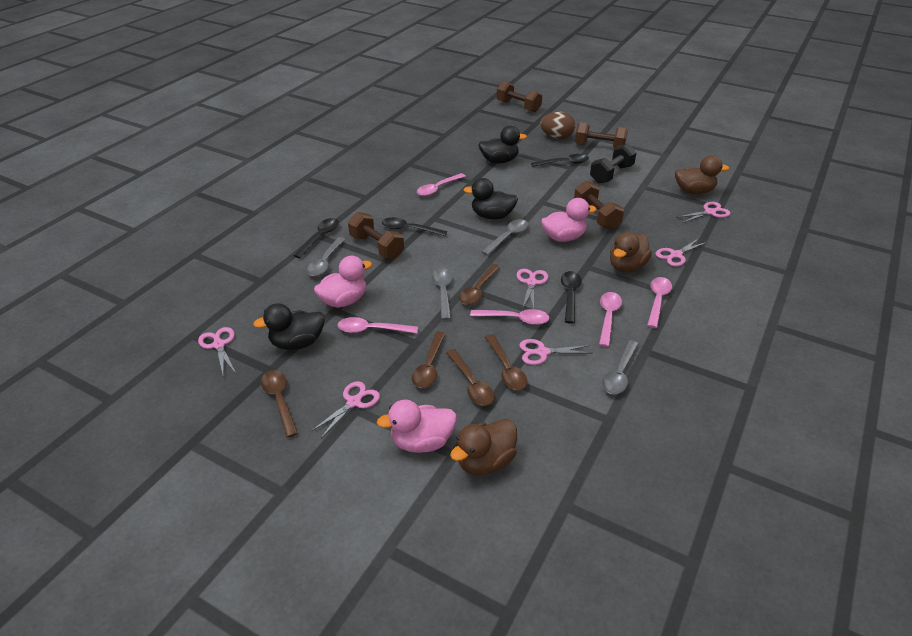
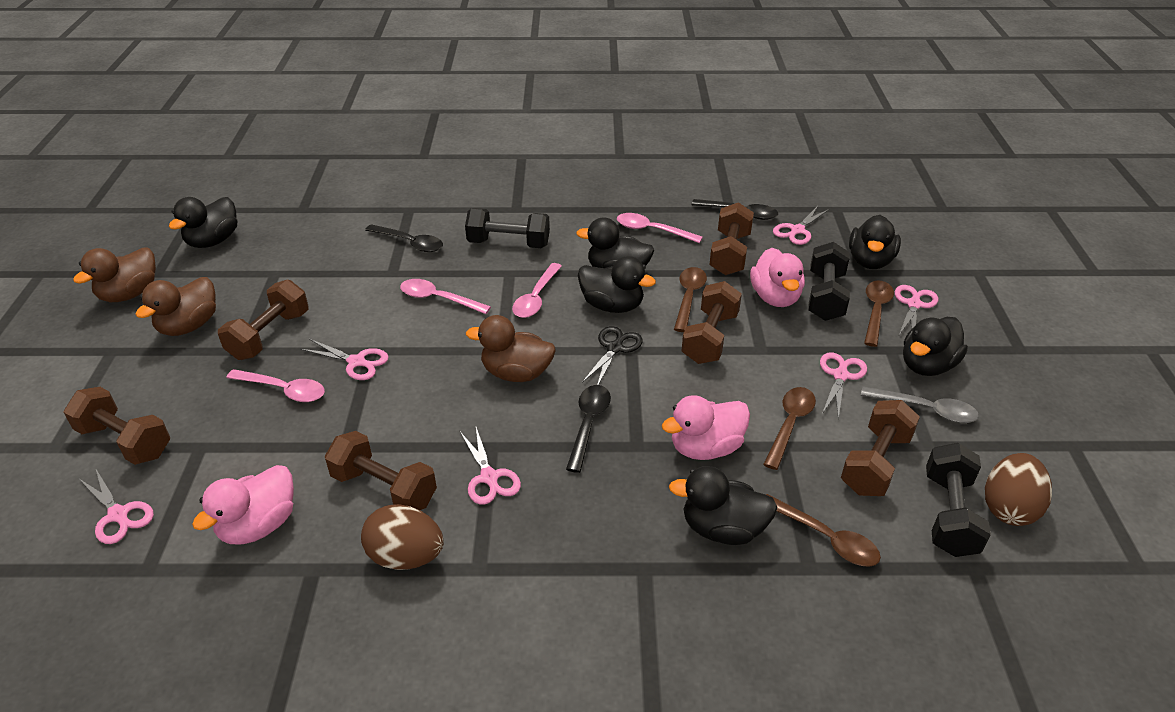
black duck: [253,303,325,350] [463,178,518,220] [478,126,527,164] = 3 -> [169,197,237,248] [576,217,654,268] [578,256,656,313] [669,466,778,545] [849,215,901,269] [903,317,968,376] = 6
black dumbbell: [590,144,636,184] = 1 -> [465,208,550,248] [808,242,850,321] [926,443,991,557] = 3
black scissors: none = 0 -> [582,326,643,385] = 1
black spoon: [293,218,339,258] [382,217,447,236] [531,154,589,167] [561,271,582,324] = 4 -> [365,224,443,252] [566,385,611,473] [691,199,778,220] = 3
brown dumbbell: [348,212,404,259] [496,81,542,112] [574,181,624,230] [575,122,628,148] = 4 -> [63,387,170,465] [218,280,309,360] [325,431,437,510] [682,281,742,364] [709,202,754,275] [841,400,920,496] = 6
brown egg: [540,112,575,139] = 1 -> [361,504,444,570] [985,453,1052,526] = 2
brown spoon: [261,370,298,438] [412,331,446,388] [446,349,495,406] [459,264,500,305] [485,334,527,390] = 5 -> [674,267,707,332] [763,387,816,470] [766,494,881,567] [864,280,894,347] = 4
grey spoon: [307,237,345,276] [432,268,453,320] [482,219,529,255] [602,340,638,394] = 4 -> [861,387,979,423] = 1
pink spoon: [338,317,418,333] [417,173,466,196] [470,309,550,325] [599,292,622,347] [647,277,672,328] = 5 -> [226,369,325,402] [400,279,491,314] [512,263,562,318] [617,213,703,243] = 4

